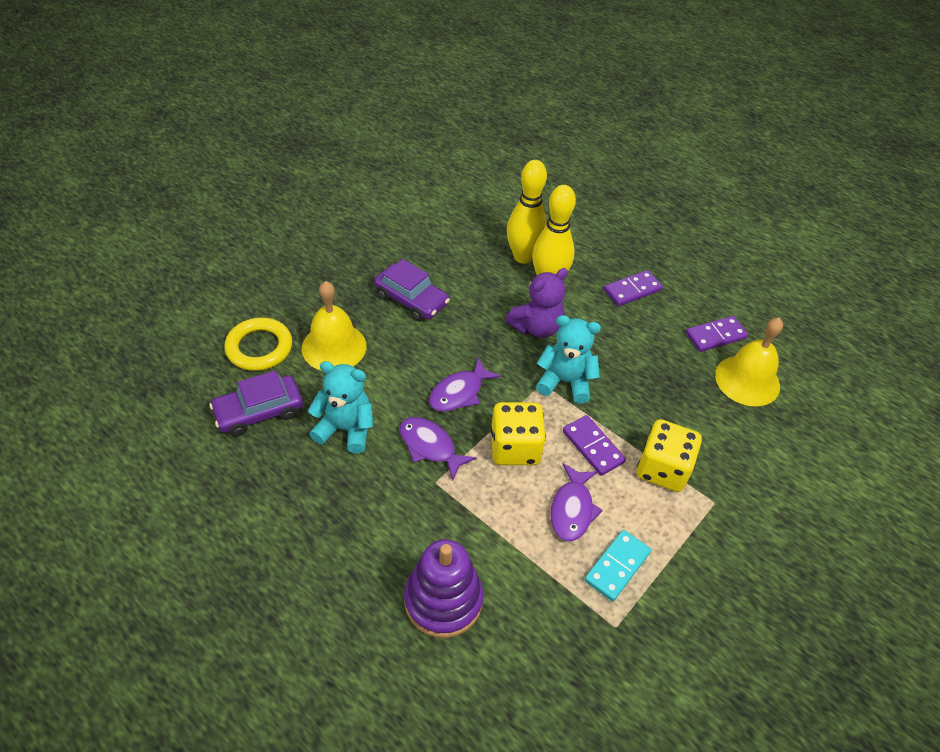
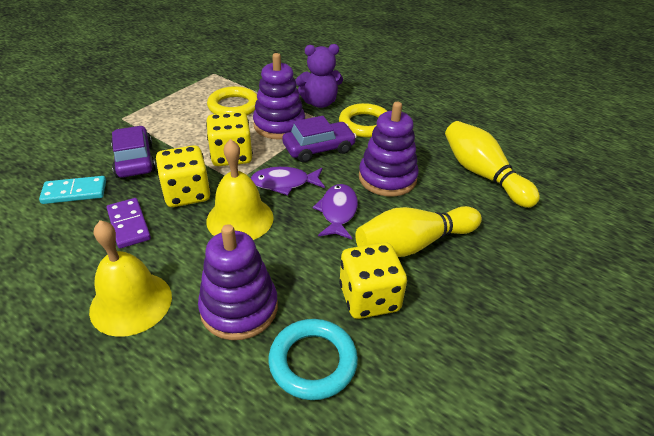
purple domino: [563,415,626,476] [604,270,663,306] [686,316,748,352] = 3 -> [107,198,151,248] = 1
purple fish: [399,417,476,481] [429,358,501,412] [550,463,603,541] = 3 -> [251,167,325,195] [313,184,358,239] = 2
purple stacking toy: [404,539,483,638] = 1 -> [198,224,278,340] [253,53,305,140] [359,102,419,197] = 3
turquoise ring: none = 0 -> [269,319,358,400] = 1
turquoise teddy bear: [308,361,373,453] [536,315,601,404] = 2 -> none = 0
yellow dice: [491,402,546,465] [637,419,702,492] = 2 -> [156,145,210,207] [206,112,253,166] [339,242,407,319] = 3
yellow ring: [224,317,292,371] = 1 -> [207,86,257,115] [339,103,387,137] = 2

